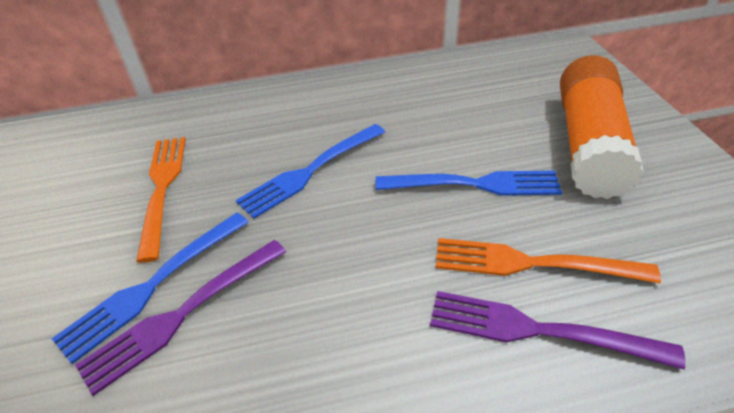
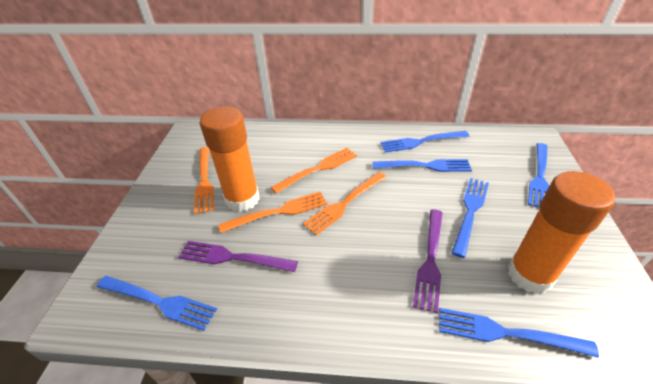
blue fork: [52,212,249,364] [236,124,385,219] [376,171,562,196] = 3 -> [97,276,217,331] [373,159,472,172] [381,131,469,153] [439,308,599,358] [452,178,489,258] [528,143,550,207] = 6
orange fork: [136,137,186,263] [436,238,661,284] = 2 -> [194,147,214,214] [218,191,327,233] [271,148,357,193] [303,172,386,235] = 4
orange glue stick: [560,55,644,199] = 1 -> [199,106,260,212] [507,171,615,294] = 2

